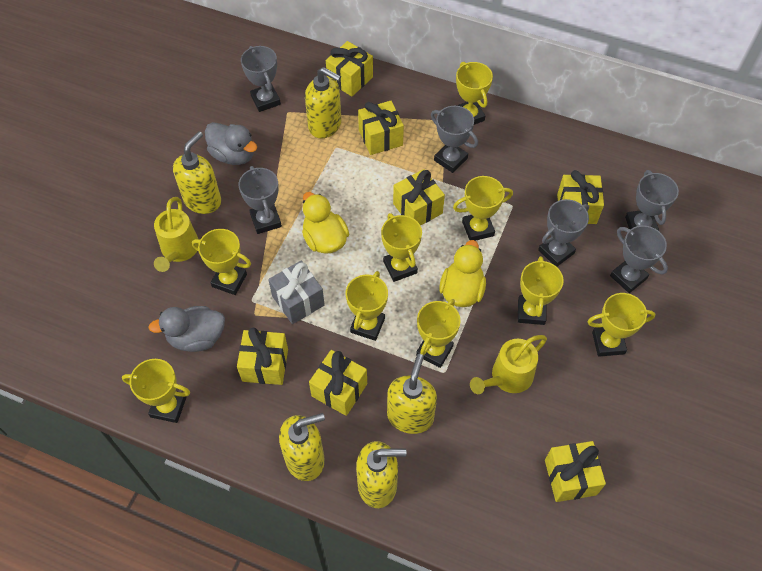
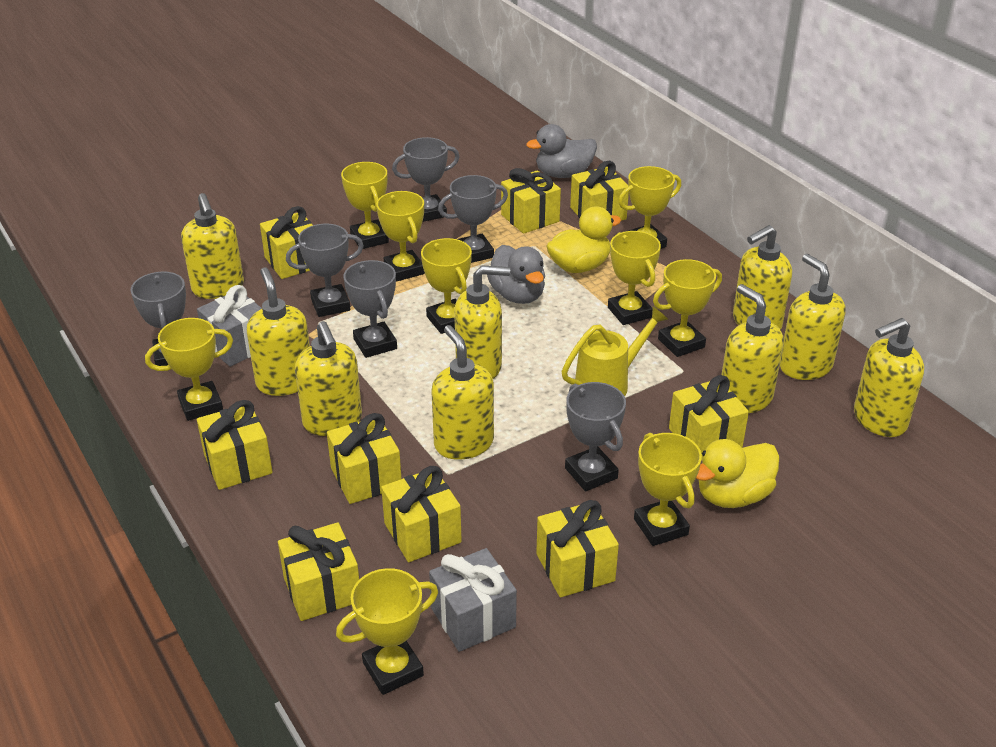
grey gift: [268,261,325,324] = 1 -> [197,285,262,367] [429,548,517,652] = 2
yellow gift: [237,328,288,385] [309,350,367,416] [326,41,373,96] [358,101,404,155] [393,169,445,226] [545,441,606,502] [557,170,604,224] = 7 -> [197,400,273,490] [260,206,313,279] [278,522,359,621] [327,413,402,504] [381,466,462,562] [501,168,561,234] [536,500,619,597] [570,161,629,221] [669,375,749,461] = 9
yellow soap dispenser: [173,131,221,214] [279,413,325,481] [305,67,341,138] [356,441,407,508] [387,354,437,434] = 5 -> [181,193,244,299] [247,267,310,396] [295,321,362,436] [432,325,494,460] [454,265,510,379] [722,284,784,413] [733,225,792,330] [780,254,845,380] [854,318,924,437] = 9
yellow watering can: [154,197,199,272] [470,335,547,394] = 2 -> [562,306,668,396] = 1

